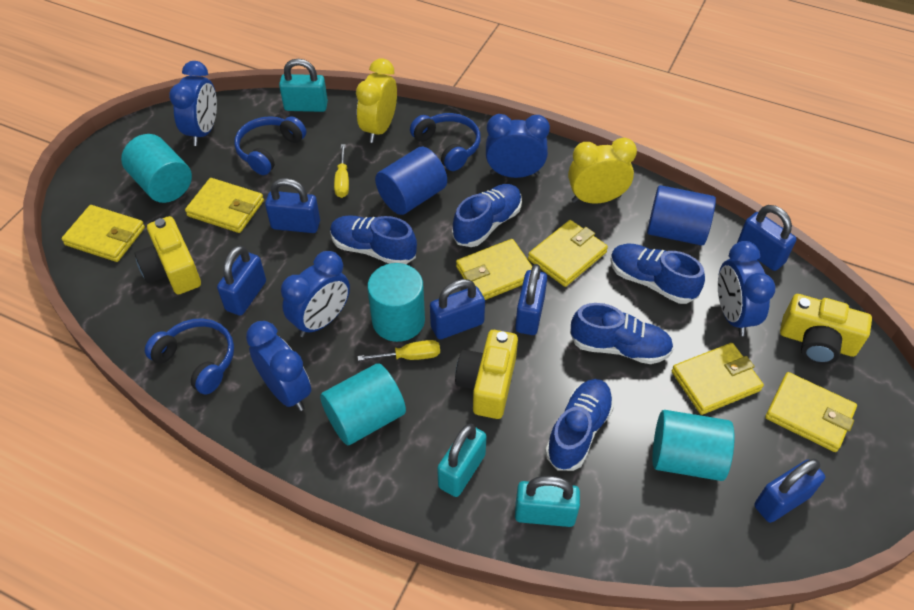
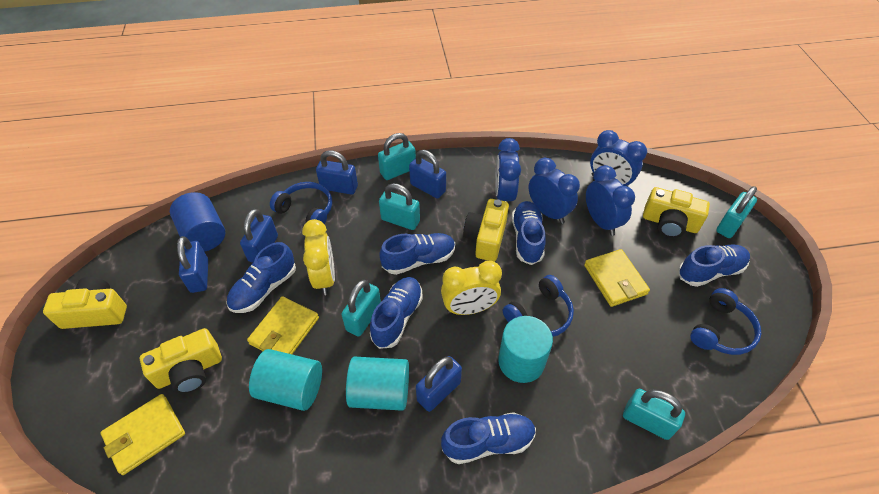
blue clock: [169,61,217,146] [246,321,311,411] [281,251,350,337] [486,114,550,178] [718,241,775,336] = 5 -> [495,138,521,202] [529,158,580,224] [586,165,635,236] [590,130,647,187] = 4
blue cylinder: [375,147,447,215] [647,185,716,246] = 2 -> [170,192,225,252] = 1
blue padlock: [217,245,266,316] [265,178,320,233] [430,279,485,339] [515,264,547,335] [737,205,796,271] [754,459,825,523] = 6 -> [177,236,208,293] [240,209,278,263] [316,150,358,195] [409,150,446,198] [416,356,462,412] = 5
blue shoe: [330,215,417,264] [452,184,522,247] [545,379,614,471] [570,303,674,364] [610,244,705,304] = 5 -> [226,242,296,313] [370,277,423,349] [379,233,455,275] [441,412,536,464] [512,201,546,265] [678,244,750,287] = 6
turquoise cylinder: [121,134,192,203] [320,363,406,445] [367,263,425,342] [652,410,735,481] = 4 -> [249,349,322,411] [346,357,409,411] [498,316,553,383] = 3
turquoise padlock: [279,59,328,112] [437,424,487,497] [515,476,580,527] = 3 -> [341,280,381,337] [378,133,416,180] [379,183,420,230] [623,388,685,440] [716,186,757,238] = 5
yellow camera: [134,216,201,295] [455,330,518,419] [780,294,872,364] = 3 -> [43,277,127,329] [140,328,222,394] [463,199,509,261] [643,187,710,238] = 4
yellow screwdriver: [334,144,349,198] [357,340,440,361] = 2 -> none = 0
yellow wallet: [61,205,145,262] [185,178,264,233] [456,239,533,300] [528,220,608,287] [671,343,764,415] [765,372,857,452] = 6 -> [100,394,185,475] [247,296,319,354] [584,249,650,307] = 3

